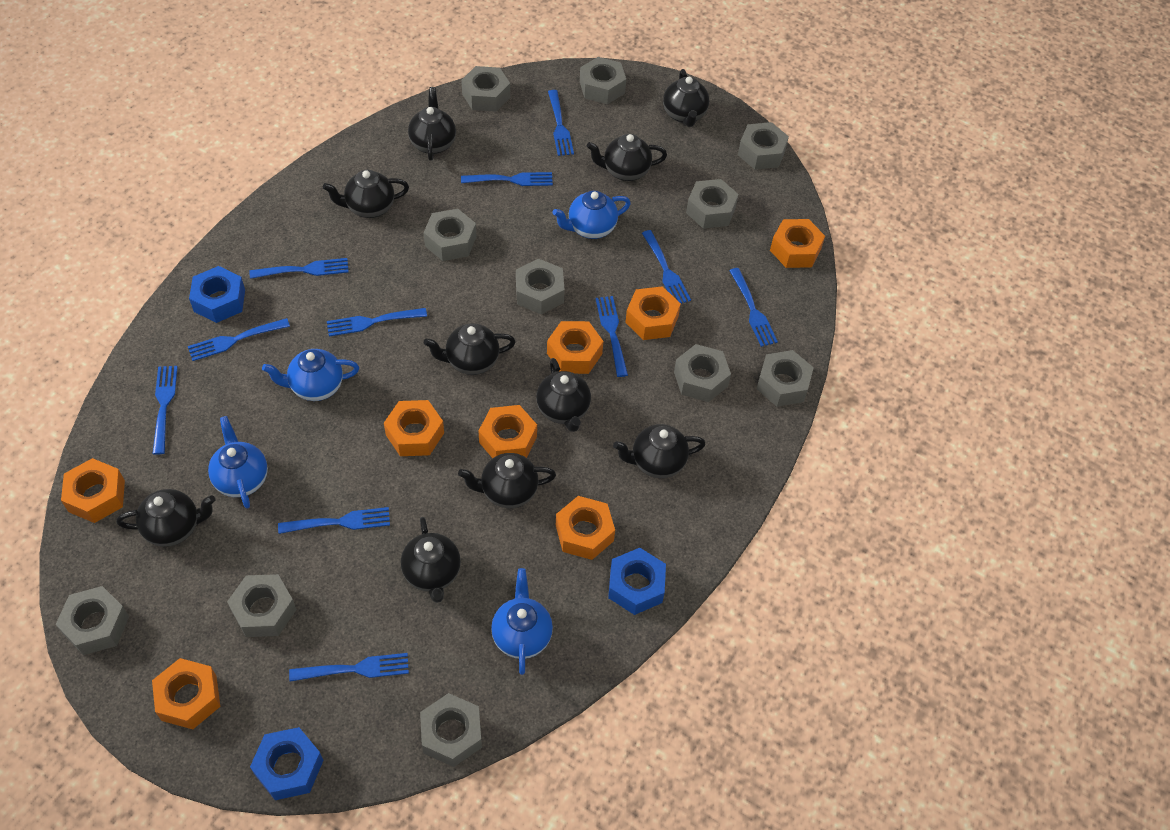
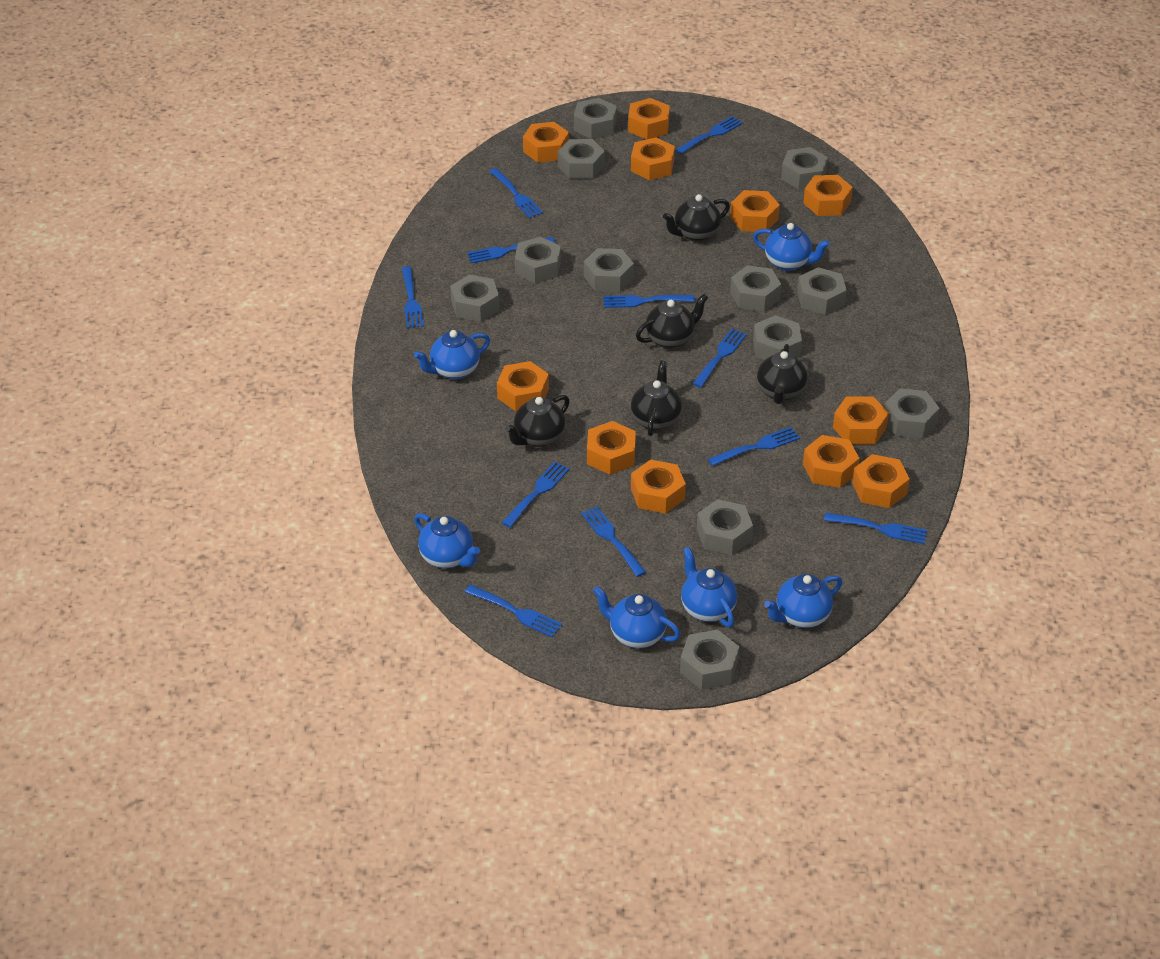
black teapot: [117,489,215,547] [323,170,409,218] [401,517,461,603] [408,87,456,161] [424,323,516,375] [458,453,556,508] [536,358,591,432] [587,134,667,181] [613,424,706,478] [663,69,709,127] = 10 -> [505,395,570,447] [631,361,682,436] [636,294,708,349] [663,194,730,242] [757,344,807,404] = 5
blue nut: [189,266,245,323] [250,727,324,800] [608,548,666,615] = 3 -> none = 0
blue teapot: [208,416,268,509] [262,349,359,401] [491,568,553,675] [553,191,631,239] = 4 -> [414,330,490,380] [414,513,480,569] [593,586,681,648] [681,547,737,627] [753,223,830,271] [764,574,843,628] = 6
grey nut: [55,586,129,655] [227,574,297,637] [420,693,482,767] [423,209,476,261] [461,66,510,112] [516,258,565,314] [580,57,626,104] [674,344,731,402] [686,179,739,229] [738,122,789,170] [756,350,814,407] = 11 -> [450,275,500,322] [515,237,561,283] [558,139,605,179] [574,98,617,139] [584,248,634,292] [680,629,739,690] [697,499,753,555] [730,265,781,312] [753,315,802,360] [781,147,828,189] [797,267,847,315] [884,388,940,438] = 12
orange nut: [61,458,125,523] [152,658,220,729] [384,400,444,456] [478,405,537,458] [547,321,603,374] [556,496,615,560] [625,286,681,340] [770,219,825,268] = 8 -> [497,361,549,411] [523,122,569,163] [587,421,636,475] [628,98,670,139] [631,137,675,180] [631,459,686,514] [730,190,780,232] [803,175,853,216] [803,435,860,488] [833,396,889,444] [852,454,910,508] = 11

